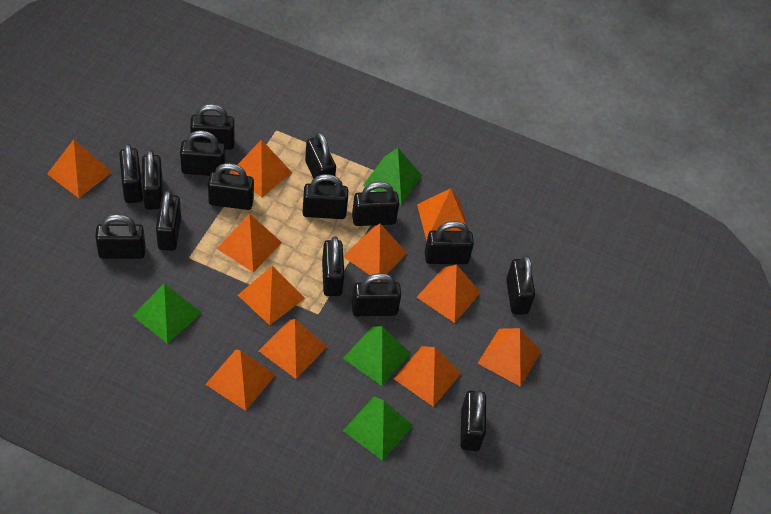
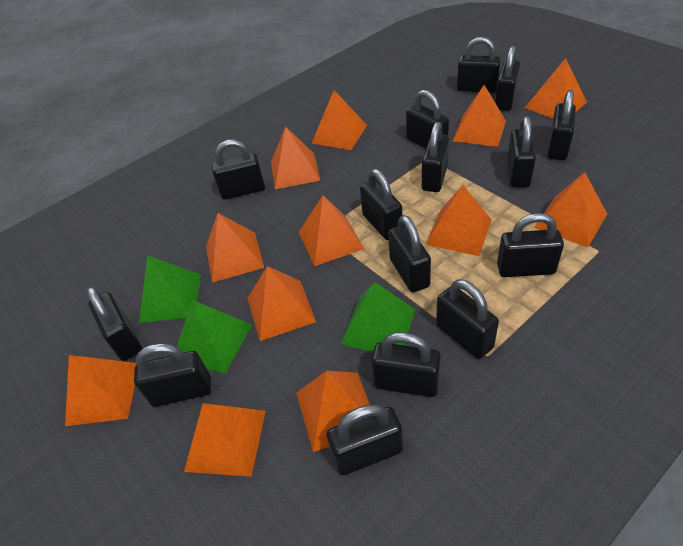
green pyramid: [132,283,202,344] [343,326,411,386] [343,397,414,461] [363,148,422,205] = 4 -> [139,255,201,323] [177,300,252,374] [341,282,416,352] = 3
orange pyramid: [47,139,112,198] [205,350,275,411] [217,213,282,272] [230,139,292,198] [238,266,305,325] [259,319,328,379] [343,224,407,282] [394,346,461,407] [417,188,469,240] [417,264,481,323] [477,328,541,387] = 11 -> [65,355,137,426] [184,403,266,477] [206,213,264,283] [247,266,316,341] [271,126,321,189] [296,371,370,452] [299,195,364,266] [312,90,367,150] [426,185,492,256] [453,85,506,147] [525,58,587,118] [534,172,607,247] = 12

